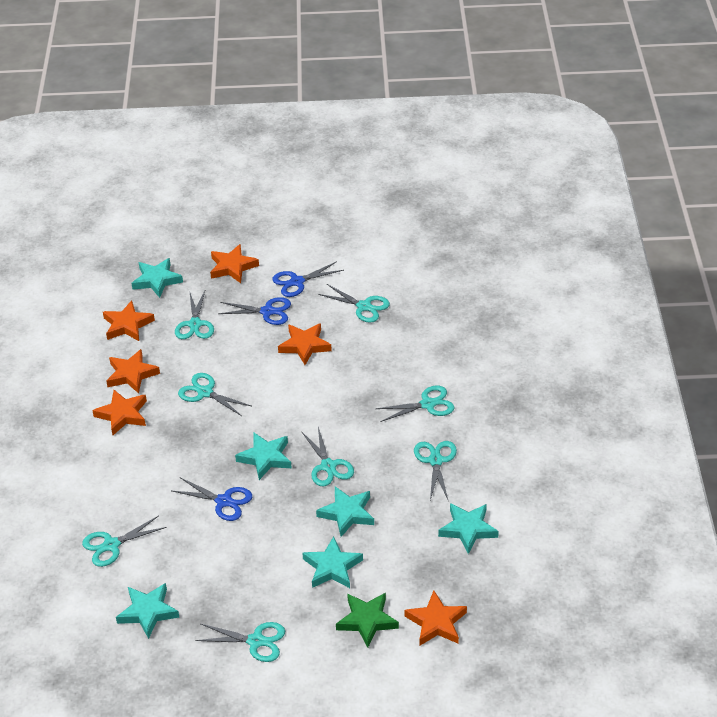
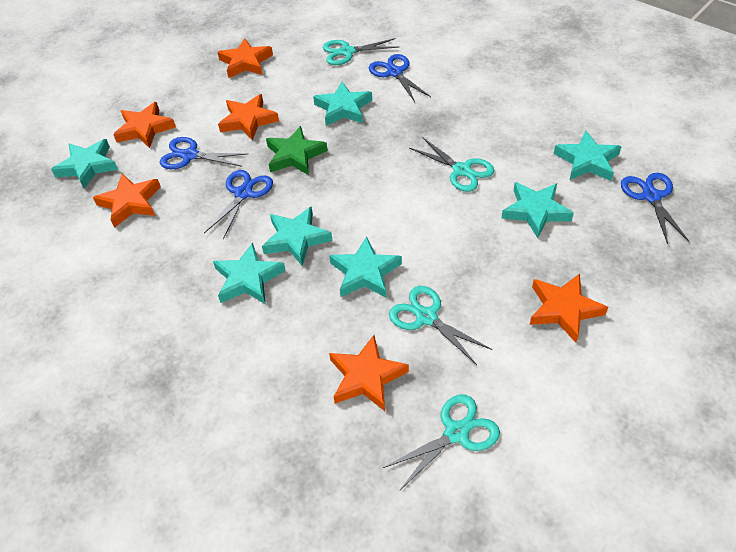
blue scissors: [172,478,252,521] [218,297,291,325] [272,261,344,297] = 3 -> [160,137,248,169] [204,170,273,239] [369,54,431,102] [621,173,690,244] = 4
turquoise scissors: [82,516,167,567] [175,291,214,339] [178,373,251,416] [195,622,285,662] [301,427,354,486] [318,284,390,323] [375,386,455,422] [414,441,457,500] = 8 -> [323,38,399,65] [383,395,500,490] [389,286,493,365] [409,137,495,192] = 4
turquoise star: [116,583,179,639] [132,258,183,298] [235,432,292,480] [302,536,363,588] [316,487,374,537] [438,503,499,554] = 6 -> [51,139,118,189] [213,242,286,304] [262,206,333,266] [313,82,372,126] [329,236,402,297] [501,182,574,238] [554,131,622,181] = 7

